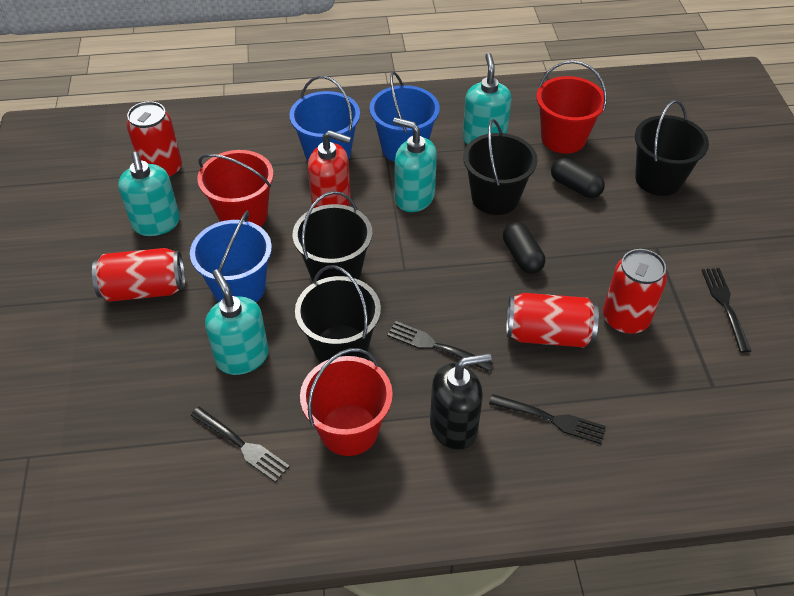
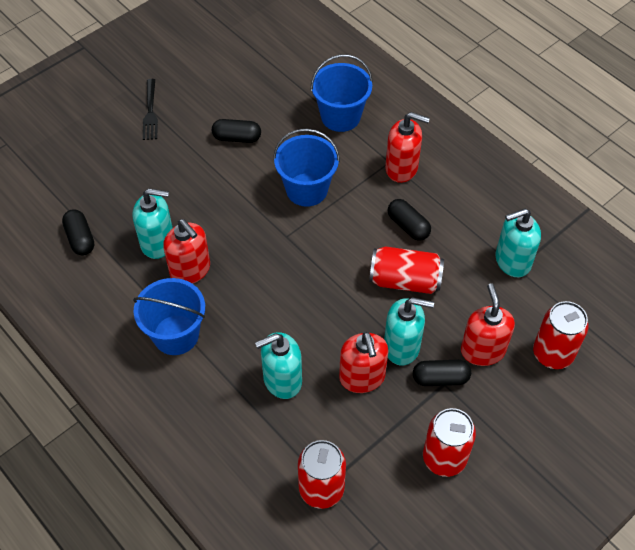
black bucket: [293,191,373,281] [295,265,381,363] [463,119,538,215] [635,100,709,196] = 4 -> none = 0
black capsule: [503,222,545,274] [551,158,605,198] = 2 -> [62,209,94,255] [212,119,261,143] [388,199,431,241] [413,360,471,386] = 4
black fork: [190,407,290,482] [387,321,493,372] [489,394,606,444] [701,268,751,353] = 4 -> [143,79,158,140] = 1
black soap dispenser: [430,353,491,450] = 1 -> none = 0
red bucket: [198,150,274,227] [300,348,393,456] [536,60,607,154] = 3 -> none = 0
red soap dispenser: [308,130,351,208] = 1 -> [163,219,210,284] [339,332,389,393] [385,112,430,183] [461,283,515,366] = 4

